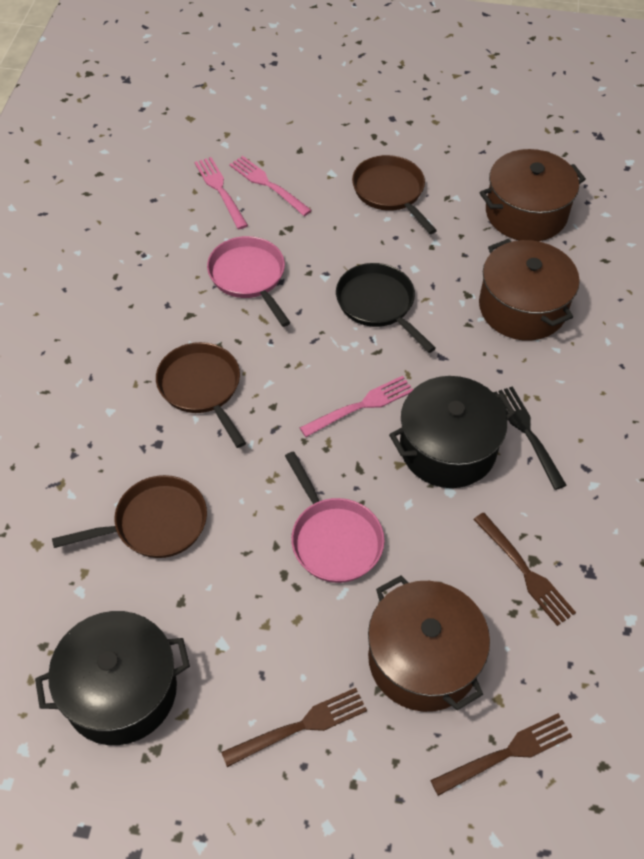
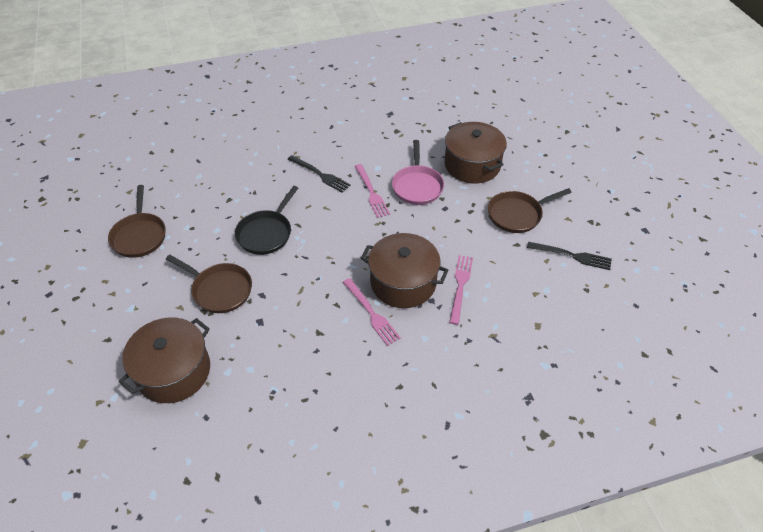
black fork: [493,386,567,490] = 1 -> [287,155,351,193] [527,242,612,270] = 2
black pot: [35,611,190,745] [389,376,516,488] = 2 -> none = 0
brown fork: [221,688,367,767] [430,713,572,796] [473,512,576,626] = 3 -> none = 0
pink pan: [207,236,291,327] [285,451,385,583] = 2 -> [392,140,444,205] = 1

